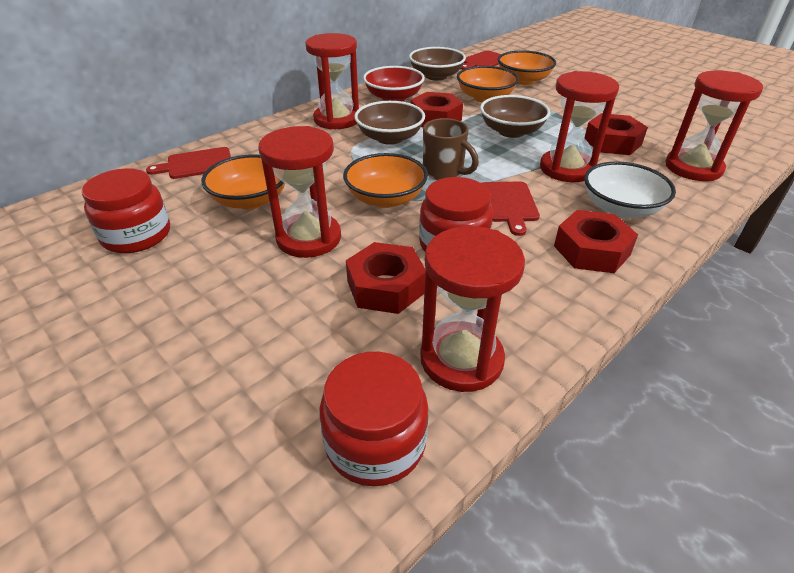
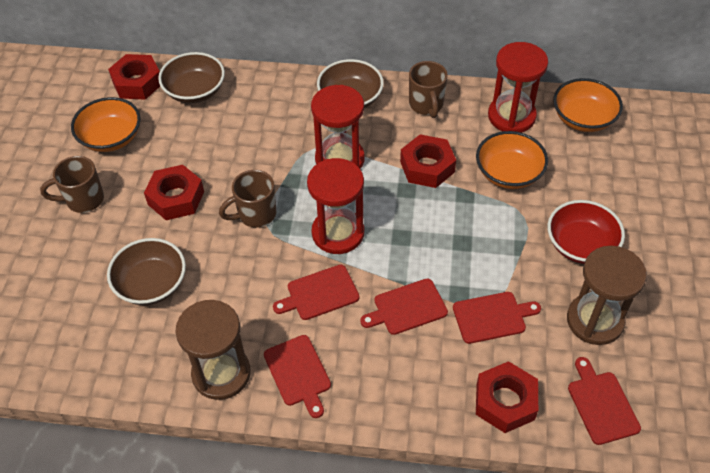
brown hourglass: none = 0 -> [175,300,251,400] [567,246,647,345] = 2
brown mug: [423,118,479,180] = 1 -> [40,156,104,213] [219,170,276,228] [409,61,448,118] = 3
orange bowl: [201,154,285,209] [343,153,428,208] [457,66,519,103] [498,50,556,85] = 4 -> [71,97,140,152] [476,131,548,189] [553,78,623,132] = 3
red cutting board: [146,147,231,179] [461,50,501,70] [482,182,540,236] = 3 -> [264,335,331,418] [273,264,359,320] [360,278,448,335] [453,292,541,344] [568,357,641,445] = 5
red hourglass: [258,126,341,258] [305,33,359,130] [420,226,525,392] [540,71,619,182] [666,70,763,181] = 5 -> [307,158,364,254] [311,85,365,169] [488,42,548,133] = 3
red jar: [82,168,170,253] [320,352,428,486] [419,177,493,252] = 3 -> none = 0
white bowl: [584,161,676,218] = 1 -> none = 0

